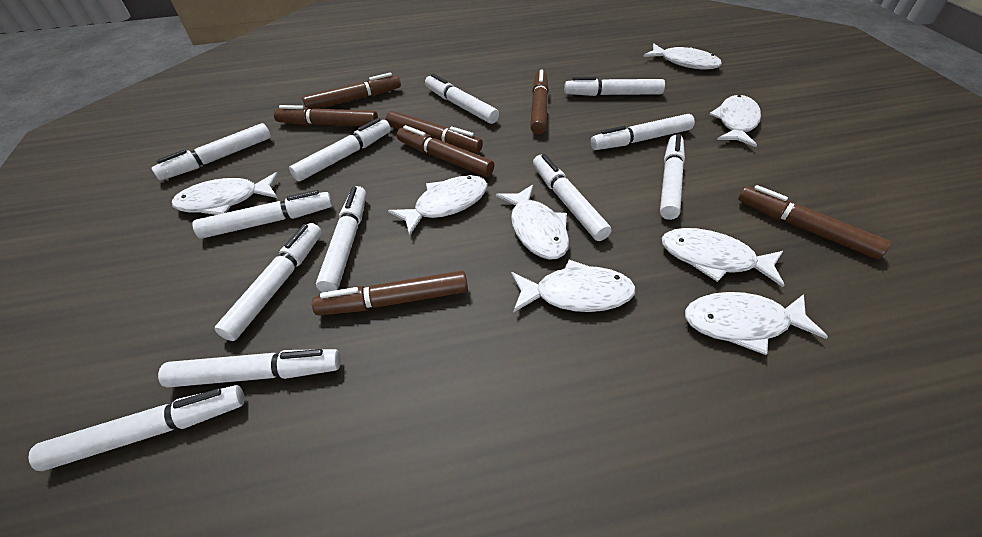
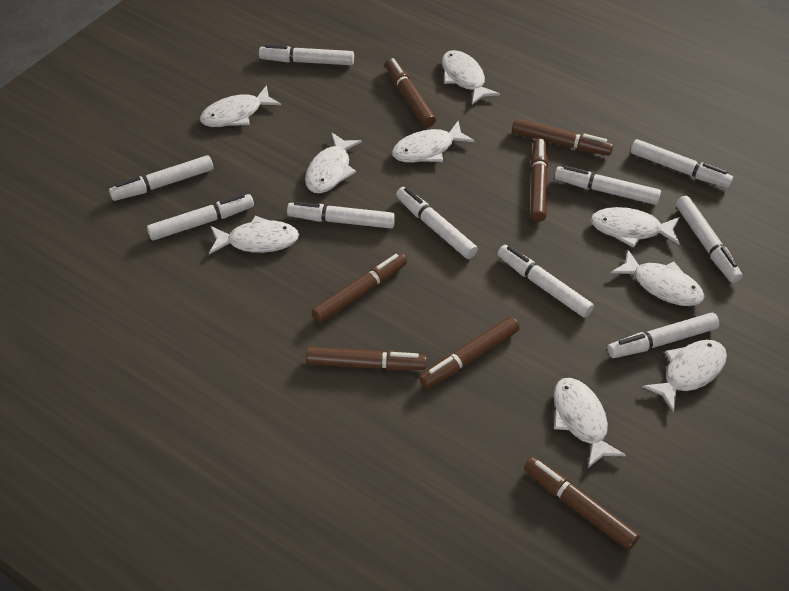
white fish: [171,172,278,215] [388,175,488,236] [496,185,569,260] [511,260,636,313] [643,43,722,70] [661,228,784,287] [685,292,828,355] [709,95,761,147] = 8 -> [200,85,281,127] [209,216,299,254] [305,132,362,193] [392,121,474,163] [442,50,500,105] [554,378,626,468] [591,207,680,247] [610,249,704,306] [642,340,727,413] = 9
white marker: [28,385,244,471] [151,123,271,180] [158,349,341,388] [192,190,332,239] [214,223,322,341] [289,118,391,182] [316,186,366,292] [425,74,499,124] [533,154,611,241] [564,77,665,96] [591,114,695,150] [660,134,685,220] = 12 -> [109,155,213,201] [147,194,254,241] [259,44,354,65] [287,201,395,229] [396,187,478,259] [498,245,594,318] [554,165,661,205] [607,313,719,358] [630,139,733,188] [676,196,743,283] = 10

